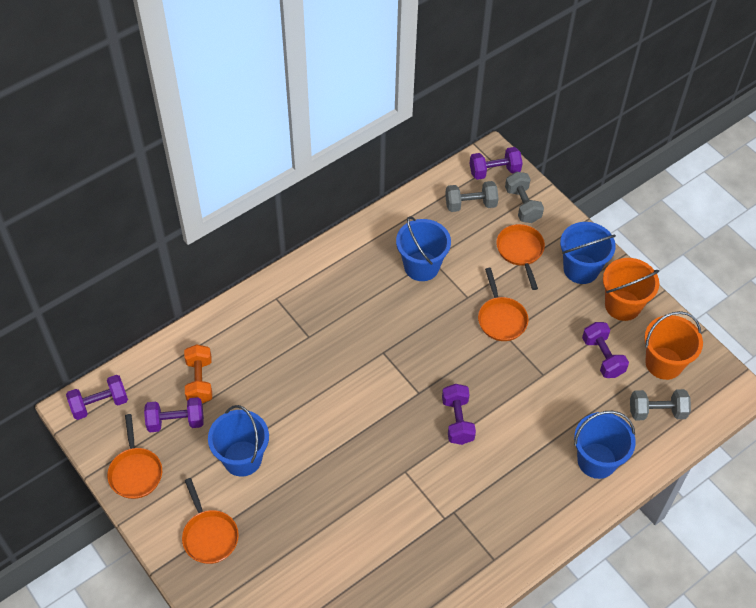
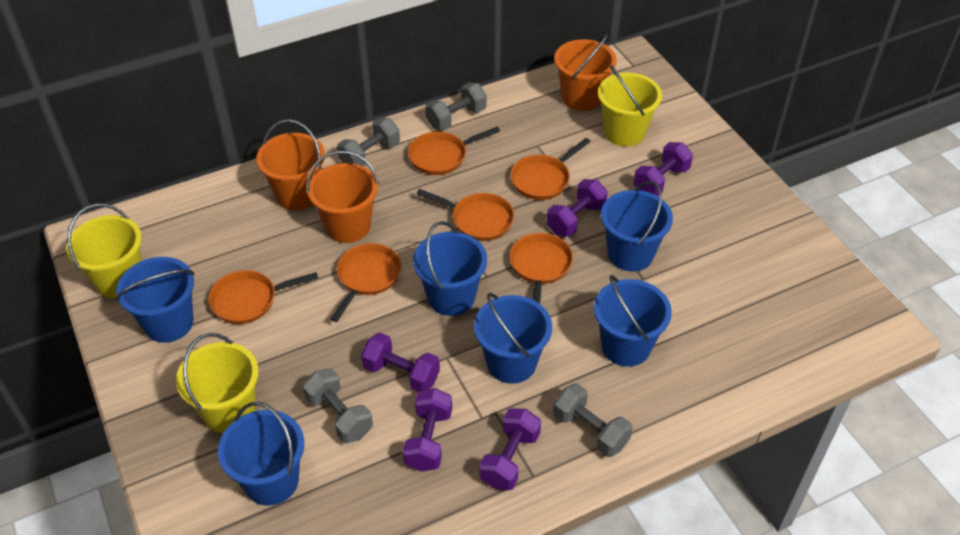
blue bucket: [208,405,269,476] [396,216,451,281] [560,222,616,284] [574,411,636,479] = 4 -> [116,257,194,343] [218,402,304,506] [413,221,487,316] [474,293,552,384] [594,275,672,367] [601,181,673,272] = 6
grey dumbbell: [445,181,498,212] [505,172,544,223] [630,389,691,420] = 3 -> [303,368,373,443] [337,118,400,166] [425,83,487,130] [553,384,633,457] = 4
orange bucket: [603,258,659,321] [645,311,703,380] = 2 -> [256,119,325,210] [306,151,379,243] [554,33,617,111] = 3
orange dumbbell: [184,344,212,403] = 1 -> none = 0
orange pan: [107,414,162,499] [182,478,239,564] [478,268,528,341] [496,224,545,290] = 4 -> [208,270,318,324] [331,243,401,322] [408,127,500,175] [417,189,514,241] [509,233,573,304] [510,138,591,200] = 6
yellow bucket: none = 0 -> [66,204,142,298] [176,333,259,433] [598,65,662,146] = 3

